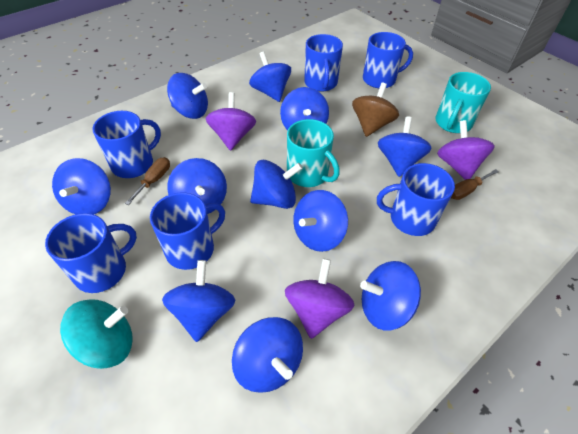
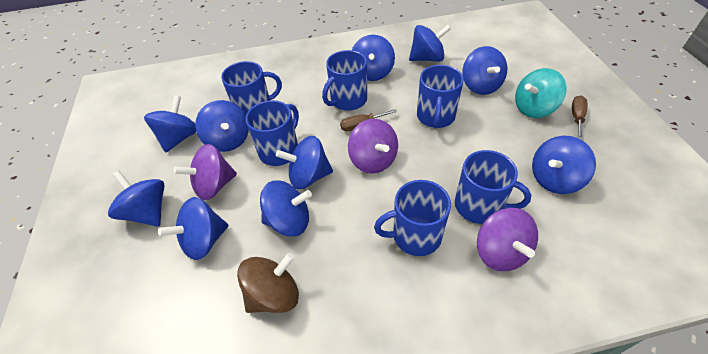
blue spinning top: [52,158,111,214] [162,260,235,342] [167,73,208,119] [167,158,227,214] [232,317,303,393] [249,51,291,102] [250,160,302,209] [280,87,329,130] [293,190,348,252] [360,261,421,331] [378,116,432,177] = 11 -> [108,171,165,226] [144,95,196,153] [158,197,228,260] [195,100,249,152] [260,180,312,237] [276,136,333,190] [352,35,395,81] [409,25,451,62] [463,46,507,95] [532,136,596,194] = 10
turquoise mug: [287,119,340,187] [436,72,491,133] = 2 -> none = 0

